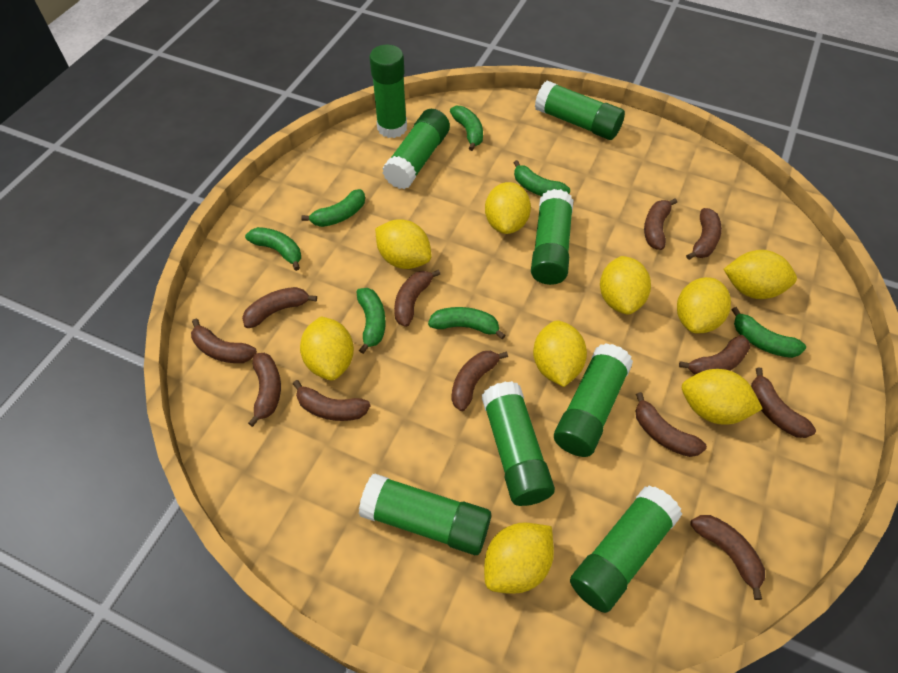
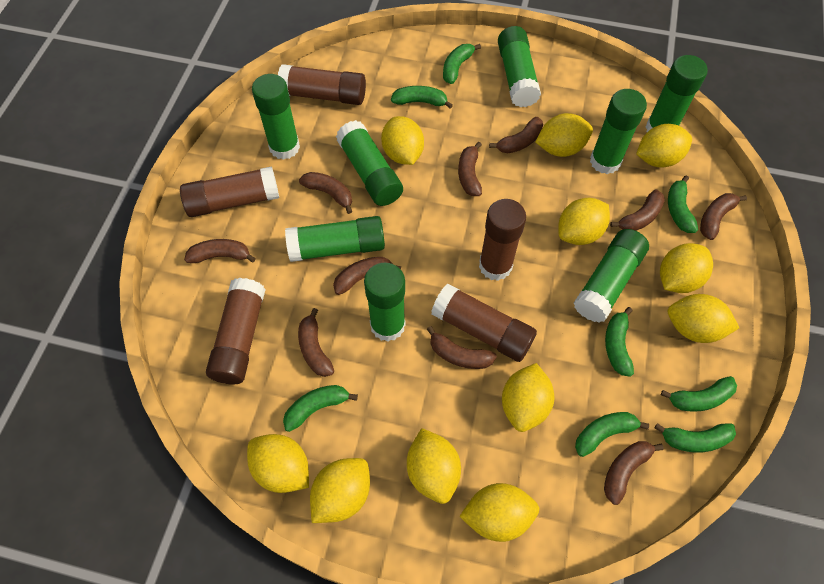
brown banana: [191,319,257,363] [242,287,317,328] [248,353,281,427] [293,380,371,421] [394,269,440,327] [452,351,508,411] [635,392,707,457] [644,198,677,250] [679,335,750,375] [686,208,722,260] [690,515,765,600] [751,367,816,438] = 12 -> [184,239,256,263] [298,308,334,377] [299,172,352,214] [333,257,401,295] [427,326,497,369] [458,142,482,196] [489,117,543,153] [604,441,664,505] [610,189,665,231] [700,193,747,240] = 10
brown glue stick: none = 0 -> [180,166,279,217] [206,278,266,384] [278,64,366,105] [431,284,537,362] [479,199,526,281] = 5
green banana: [245,227,301,271] [301,189,365,227] [357,288,386,354] [428,307,506,339] [450,106,483,151] [514,160,570,196] [731,307,806,358] = 7 -> [283,385,358,432] [391,86,453,109] [443,44,481,84] [575,412,649,457] [605,307,634,377] [655,423,736,453] [661,376,737,412] [668,175,698,233] = 8
yellow lemon: [300,317,354,380] [375,219,431,269] [484,522,554,594] [485,182,531,234] [533,320,587,387] [600,256,651,315] [677,277,731,333] [682,369,763,425] [723,250,797,299] = 9 -> [247,434,309,493] [310,458,370,523] [381,116,424,165] [407,428,461,504] [459,483,539,542] [502,363,554,432] [535,113,593,157] [558,198,610,245] [636,124,692,168] [660,243,713,293] [668,294,739,343] = 11

